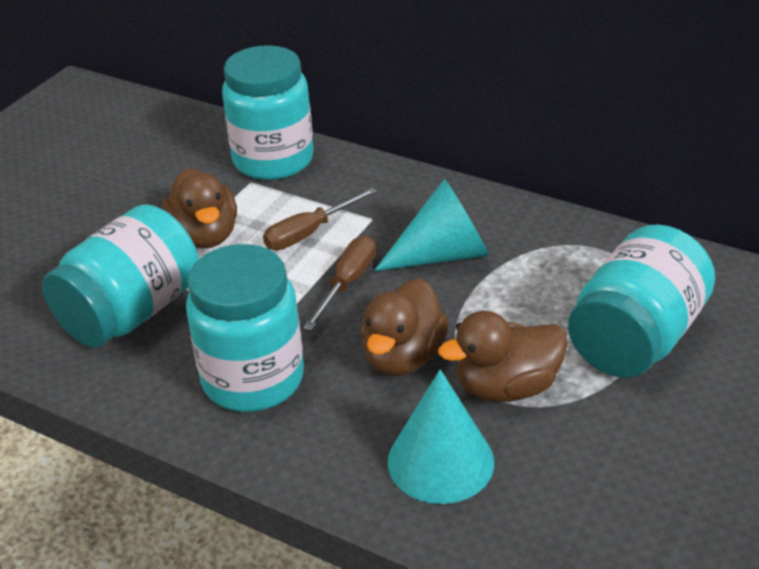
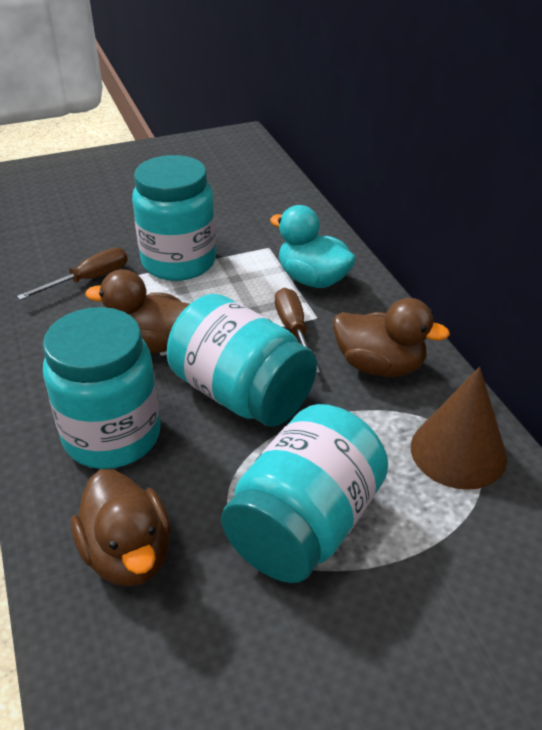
brown cone: none = 0 -> [411,367,507,490] = 1
turquoise cone: [374,179,489,271] [388,369,494,504] = 2 -> none = 0
turquoise duck: none = 0 -> [270,205,356,288] = 1

